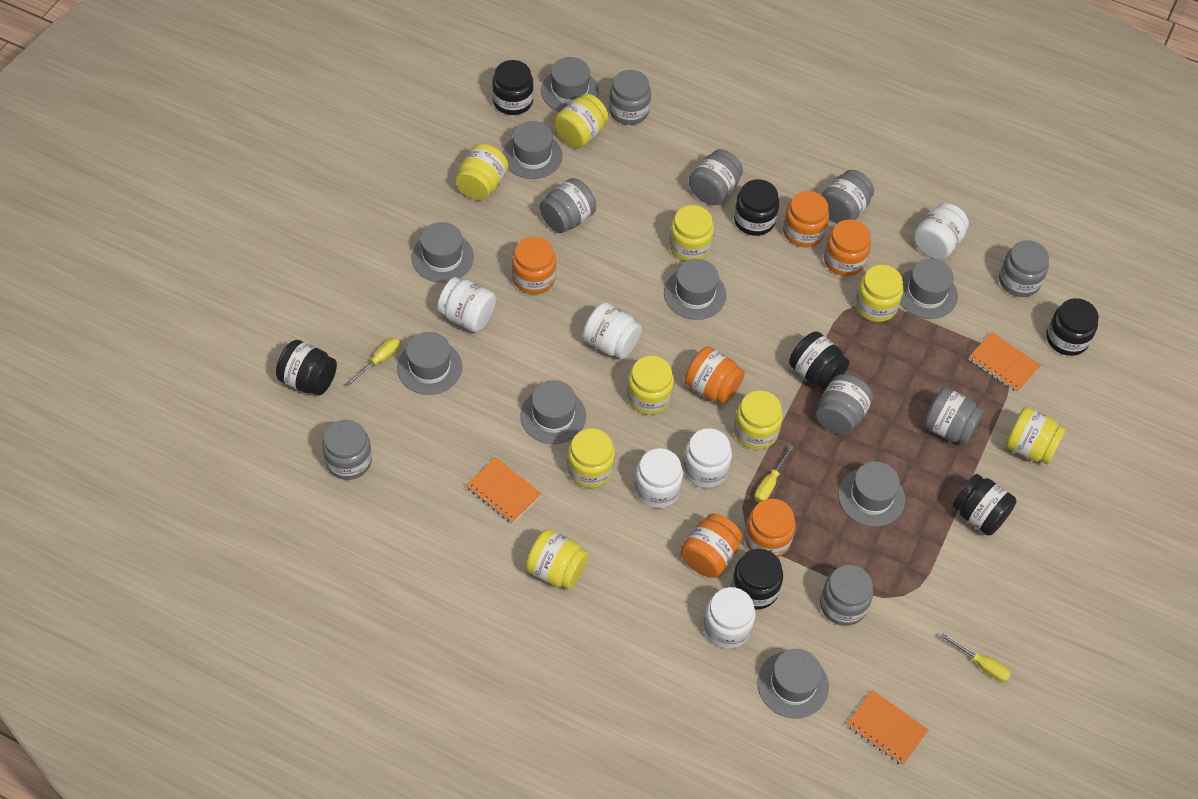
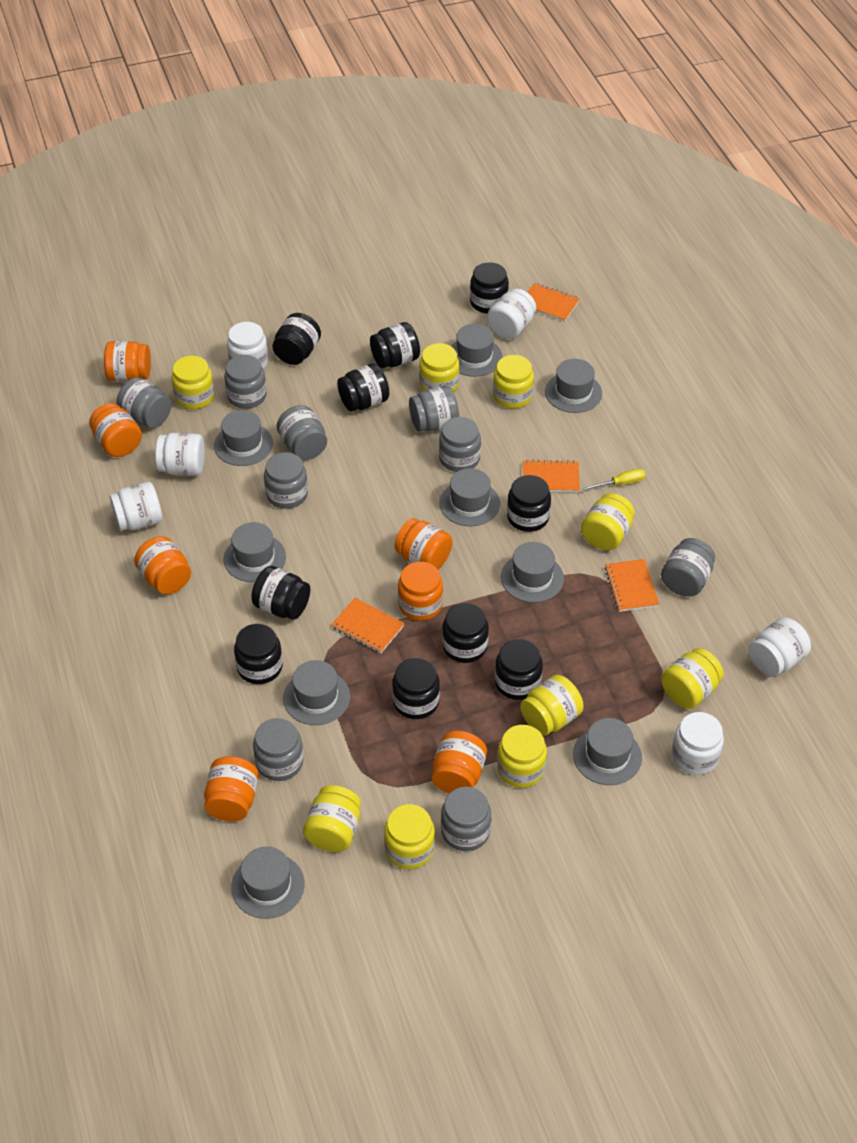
black jar: [276,340,337,396] [492,60,534,115] [731,549,783,610] [734,179,779,236] [789,331,849,391] [953,474,1017,536] [1046,298,1099,356] = 7 -> [234,624,283,684] [251,566,310,620] [272,313,321,365] [337,363,389,411] [370,322,420,368] [392,658,440,719] [442,603,489,663] [470,262,509,314] [495,639,543,700] [507,475,551,532] = 10
orange jar: [512,237,556,294] [680,513,742,578] [685,346,745,404] [744,499,796,557] [783,191,829,247] [824,219,871,276] = 6 -> [89,403,142,457] [104,341,151,382] [134,536,191,595] [204,756,259,821] [395,518,452,570] [398,562,443,621] [432,731,487,794] = 7
orange notebook: [466,457,542,524] [846,690,928,766] [968,332,1041,393] = 3 -> [331,598,405,653] [523,459,580,492] [527,283,580,322] [605,559,659,612] = 4
yellow screwdriver: [346,338,400,386] [754,445,794,503] [940,633,1011,682] = 3 -> [582,468,646,491] = 1

